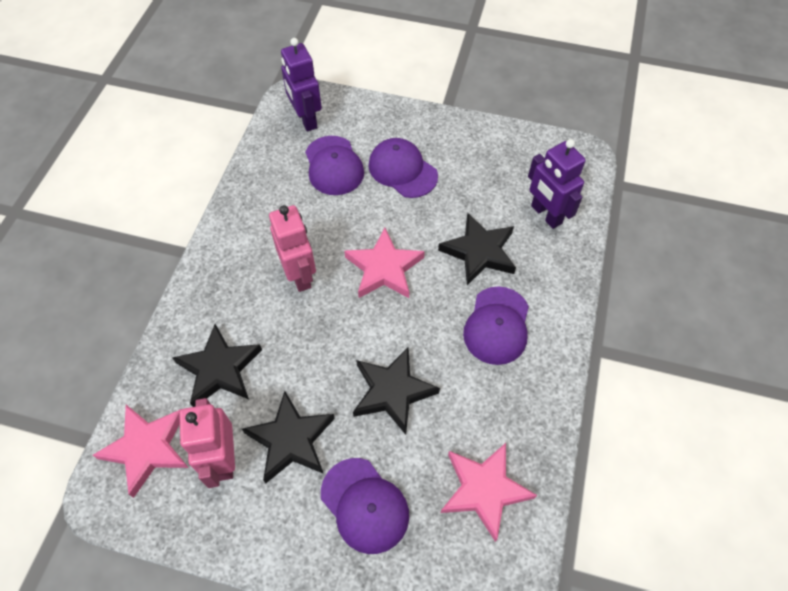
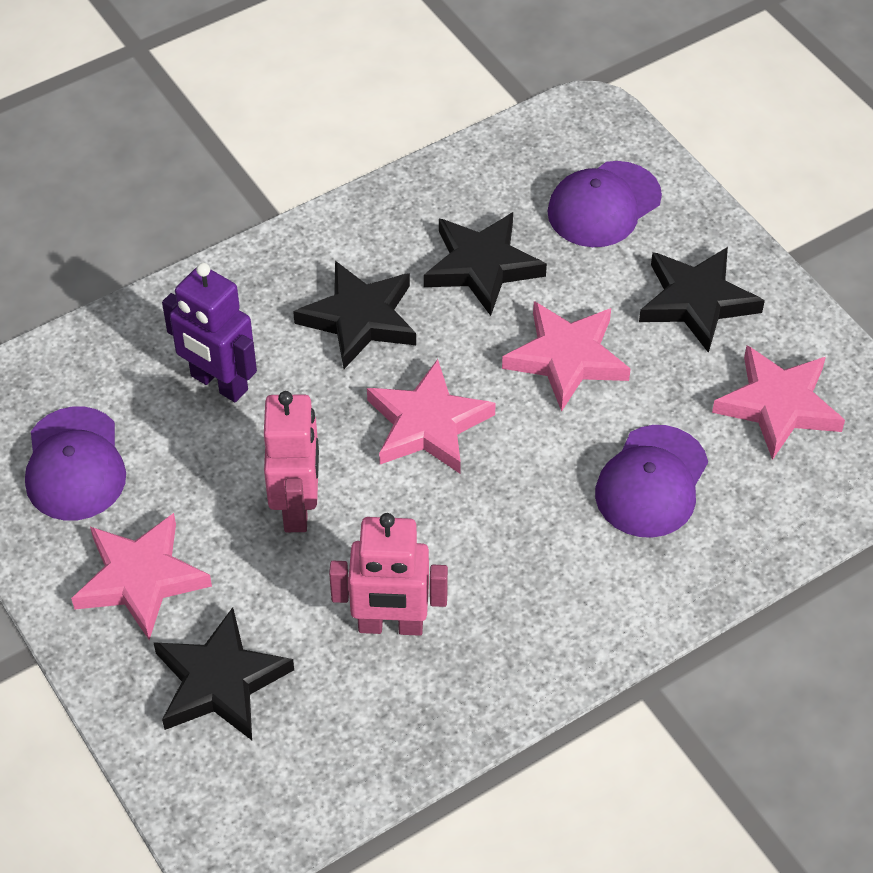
pink star: [93,405,189,498] [344,228,425,298] [441,443,537,542] = 3 -> [71,513,212,640] [367,359,496,474] [502,301,631,412] [712,346,845,460] = 4
purple cap: [305,136,364,195] [321,458,409,554] [368,138,438,198] [463,286,529,365] = 4 -> [25,406,126,521] [547,161,662,247] [595,425,708,538] = 3
purple robot: [281,38,322,131] [528,139,586,229] = 2 -> [162,263,257,402] = 1

